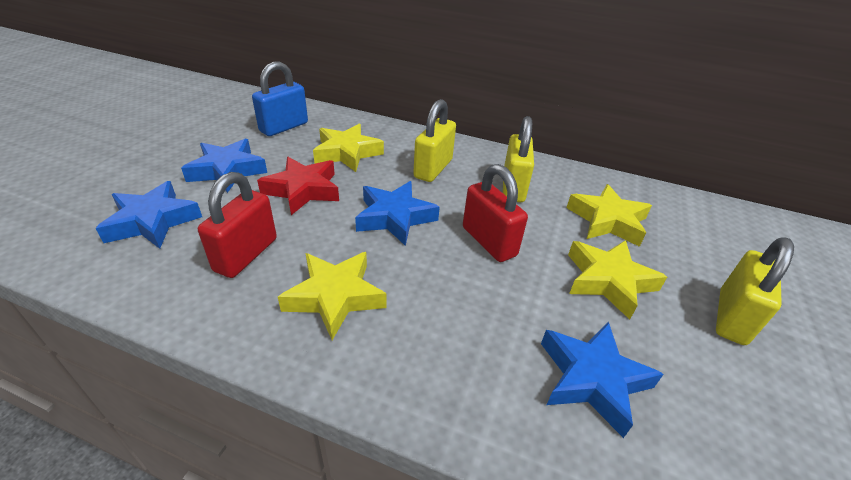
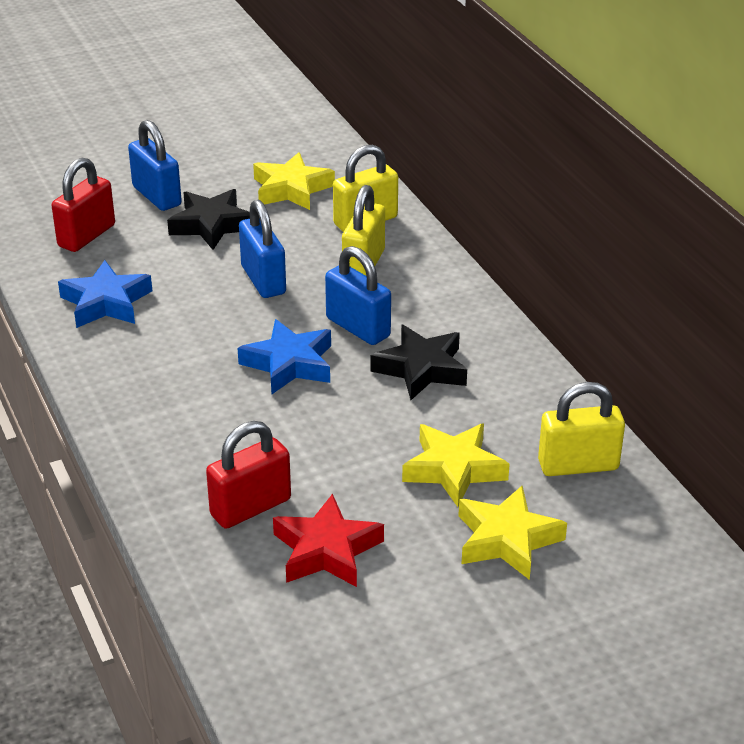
black star: none = 0 -> [167,189,250,250] [371,325,467,400] = 2
blue padlock: [252,62,308,136] = 1 -> [128,120,182,211] [239,200,286,298] [325,246,391,345] = 3
blue star: [95,181,202,249] [181,139,267,193] [355,181,440,246] [541,322,664,438] = 4 -> [58,260,152,328] [238,319,331,394] = 2
yellow star: [278,252,386,340] [313,124,384,172] [566,184,652,247] [568,240,667,320] = 4 -> [253,152,335,210] [402,423,510,507] [458,486,567,580] = 3

